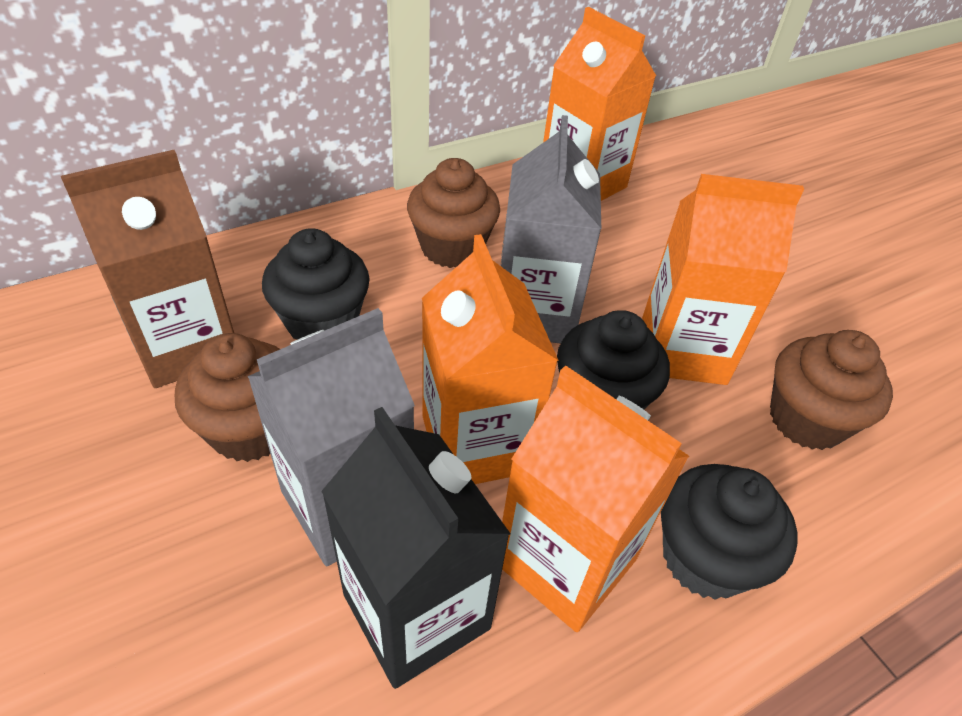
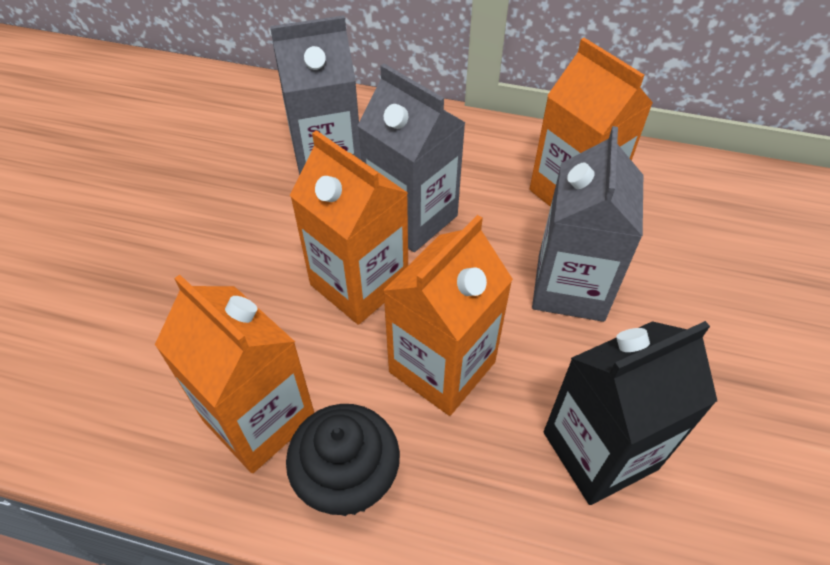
black cupcake: [262,228,370,340] [557,310,670,410] [661,464,797,600] = 3 -> [286,404,400,516] = 1
brown carton: [61,150,234,388] = 1 -> none = 0
brown cupcake: [175,333,280,462] [407,158,500,268] [770,330,893,450] = 3 -> none = 0
grey carton: [247,308,415,566] [500,115,601,343] = 2 -> [270,15,362,175] [358,64,466,252] [532,126,643,322] = 3

